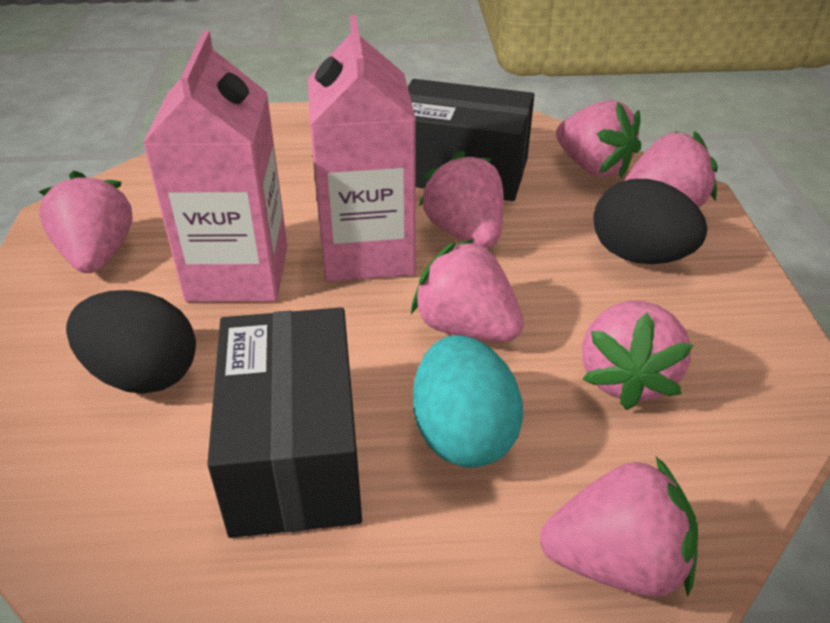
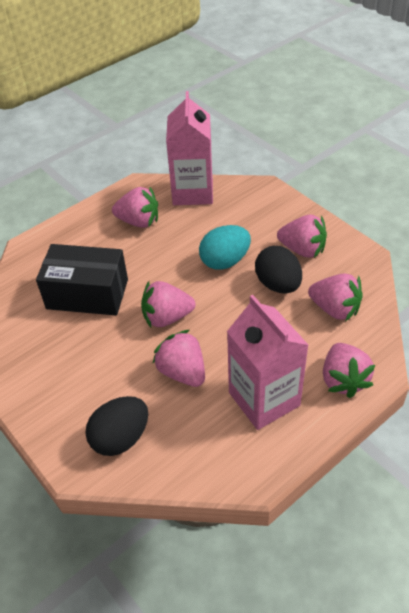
black box: [207,307,362,538] [408,79,534,201] = 2 -> [36,244,128,316] = 1
pink strawberry: [39,171,133,273] [411,239,524,342] [419,151,504,248] [540,457,698,598] [556,100,641,178] [582,301,693,410] [624,131,718,207] = 7 -> [112,187,158,228] [141,281,195,327] [152,330,205,387] [277,215,327,258] [308,273,363,322] [323,343,375,398] = 6

